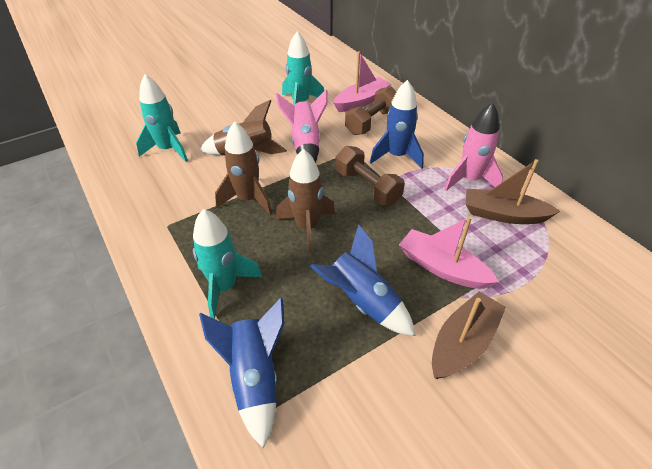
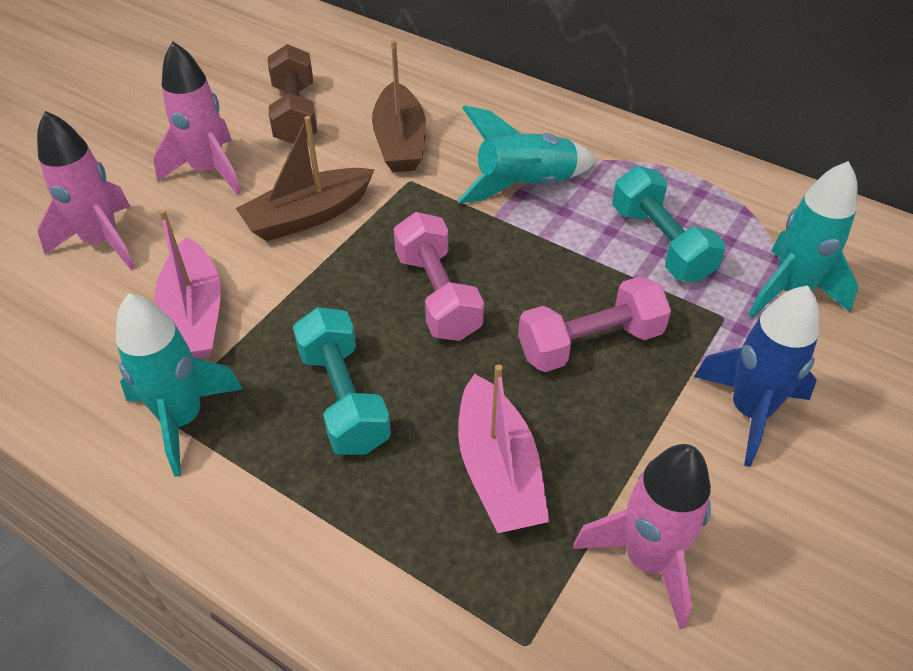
blue rocket: [199,298,284,448] [310,224,415,336] [370,80,424,169] = 3 -> [694,285,819,467] = 1
brown dumbbell: [336,146,405,205] [345,86,396,135] = 2 -> [268,44,317,144] = 1
brown rocket: [200,100,287,155] [215,121,272,215] [276,149,335,254] = 3 -> none = 0
pink dumbbell: none = 0 -> [394,212,484,341] [518,276,671,372] = 2
pink rocket: [275,89,327,163] [444,102,503,191] = 2 -> [37,111,136,270] [153,41,242,196] [573,444,711,629] = 3
turquoise dumbbell: none = 0 -> [293,307,391,455] [612,166,726,283] = 2

